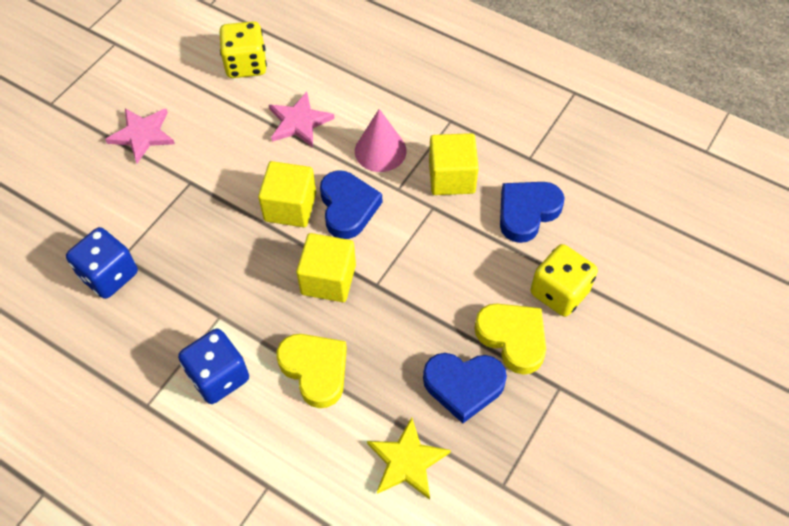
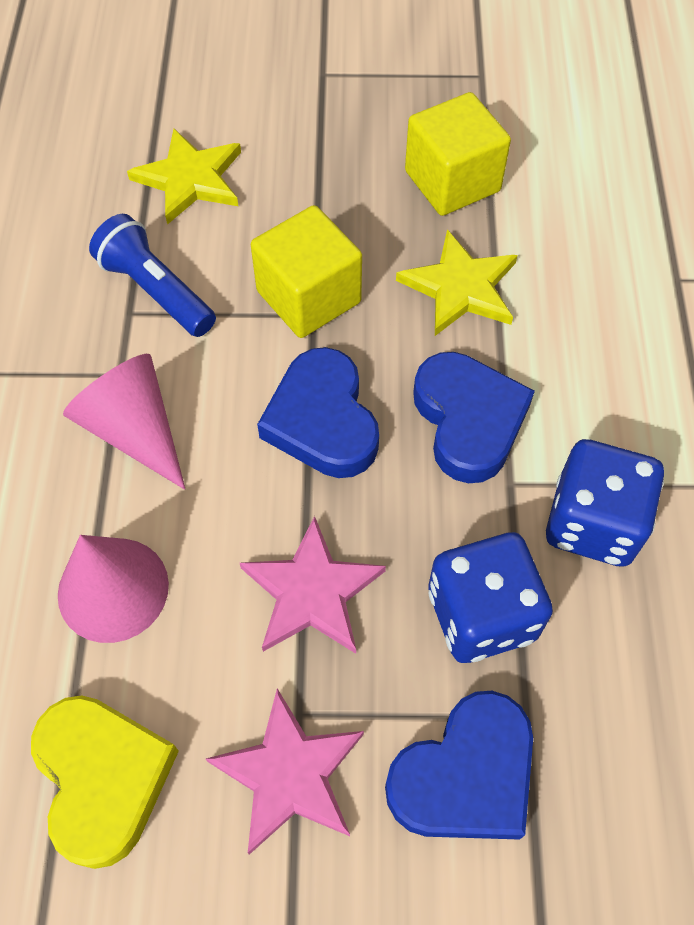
blue flashlight: none = 0 -> [89,214,216,337] = 1
pink cone: [355,109,406,172] = 1 -> [58,535,169,643] [63,354,185,490] = 2
yellow cube: [258,161,316,227] [296,233,356,302] [429,133,479,195] = 3 -> [251,205,362,338] [405,92,511,216] = 2
yellow dice: [220,21,267,78] [530,244,598,317] = 2 -> none = 0
yellow heart: [276,334,347,408] [474,303,546,375] = 2 -> [31,695,179,869] = 1
yellow star: [367,417,451,500] = 1 -> [127,129,241,225] [396,229,518,336] = 2

